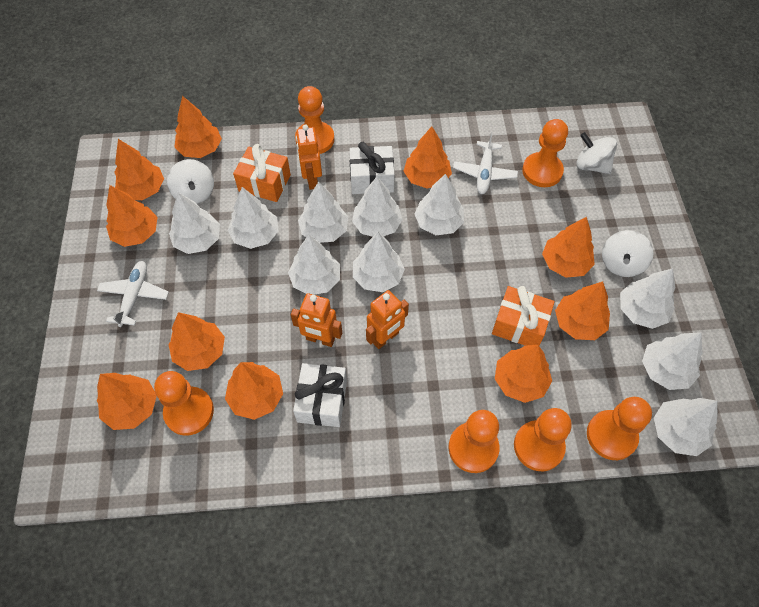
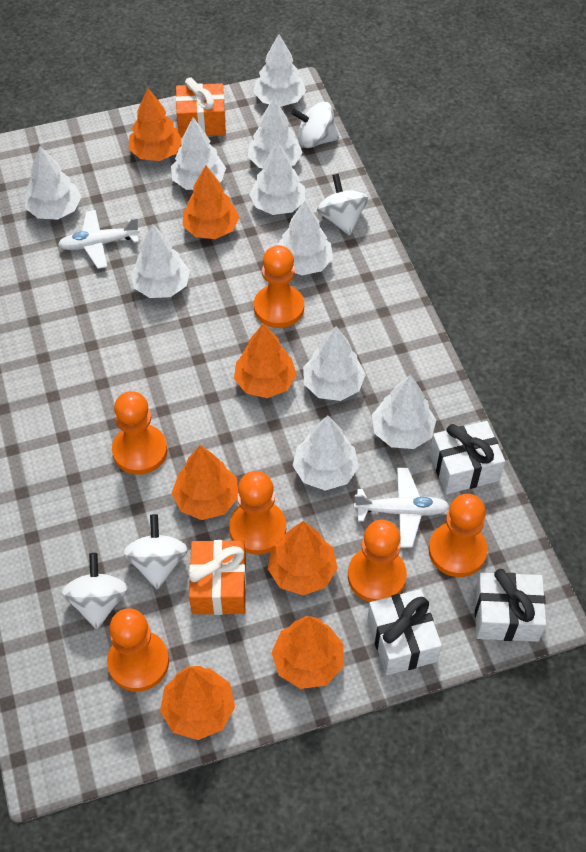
orange robot: [291,293,342,347] [296,124,322,190] [366,290,409,349] = 3 -> none = 0
orange tree: [97,373,157,430] [106,185,157,247] [114,139,164,200] [169,312,225,371] [174,96,222,158] [225,362,283,420] [404,126,452,188] [495,345,552,403] [542,217,595,278] [555,281,610,340] = 10 -> [129,88,182,161] [160,666,235,740] [172,445,238,520] [183,165,239,239] [234,323,297,398] [268,521,338,595] [271,616,344,689] = 7
white gift: [293,363,347,427] [350,142,395,194] = 2 -> [367,589,442,675] [430,421,505,494] [475,569,546,642] = 3
white spinning top: [167,159,214,204] [576,132,617,174] [602,230,654,277] = 3 -> [62,553,128,629] [123,514,188,590] [291,102,339,148] [317,174,368,236] = 4

